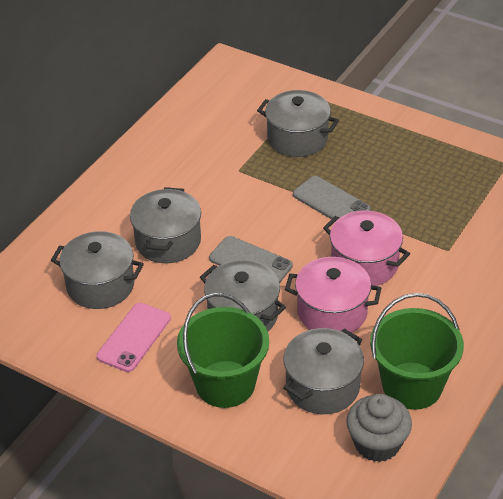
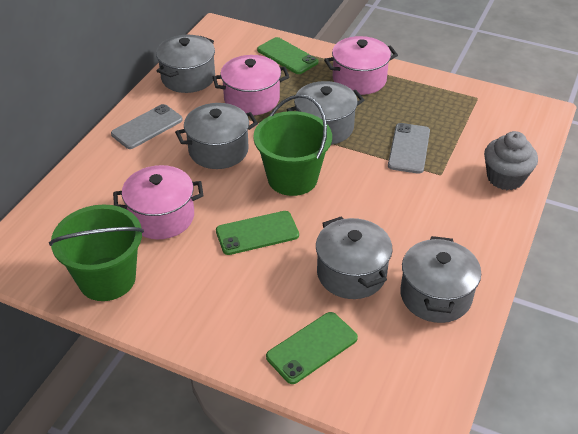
green phone: none = 0 -> [216,211,299,255] [257,37,319,74] [266,312,358,384] = 3
pink phone: [97,303,171,372] = 1 -> none = 0
pink pot: [285,257,381,333] [323,210,410,286] = 2 -> [113,165,204,239] [213,55,290,115] [324,36,398,95] = 3

